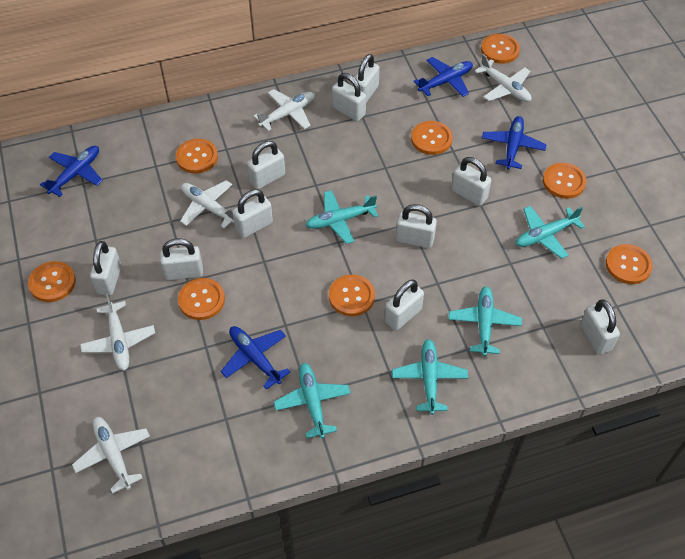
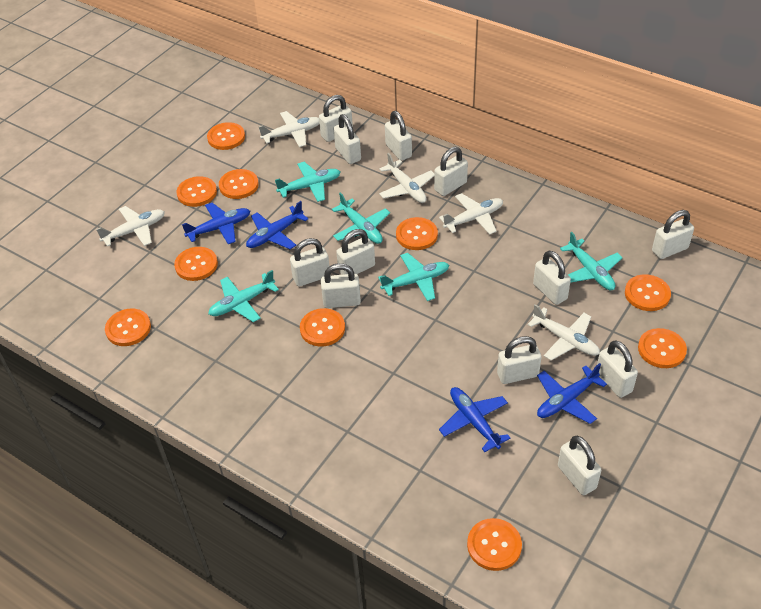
orange button: [28,261,76,302] [176,139,218,174] [178,278,225,320] [329,275,375,316] [411,121,453,155] [481,34,520,64] [543,163,586,199] [606,244,653,284] = 8 -> [105,308,151,346] [174,247,218,281] [177,176,217,207] [207,122,245,150] [219,169,259,199] [300,308,345,346] [396,217,438,250] [467,518,522,571] [625,274,671,311] [638,328,687,368] = 10
white padlock: [90,241,121,295] [160,239,203,280] [232,189,273,238] [247,141,285,189] [332,73,366,121] [352,54,380,103] [385,280,424,331] [396,204,437,248] [451,157,491,206] [580,300,620,354] = 10 -> [290,238,329,287] [319,95,353,142] [321,263,361,308] [334,114,361,164] [336,229,375,275] [385,111,412,161] [434,147,468,196] [497,336,541,384] [533,251,571,305] [558,436,601,495] [597,340,638,398] [652,210,694,259] = 12

